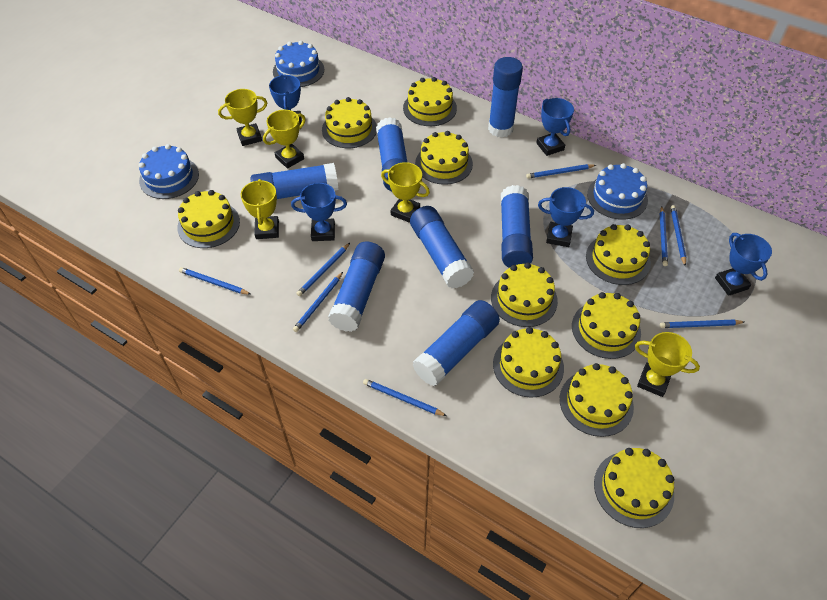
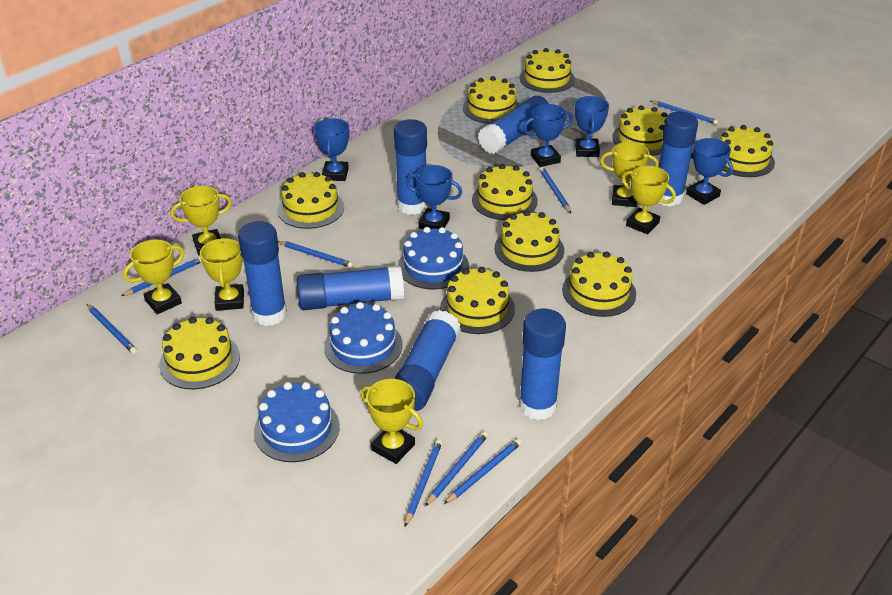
yellow trophy: [218,89,267,146] [241,179,279,239] [263,110,306,169] [381,162,430,223] [635,332,700,397] = 5 -> [123,240,184,314] [170,186,232,255] [200,238,244,311] [361,379,423,464] [600,142,659,207] [622,166,676,234] = 6

